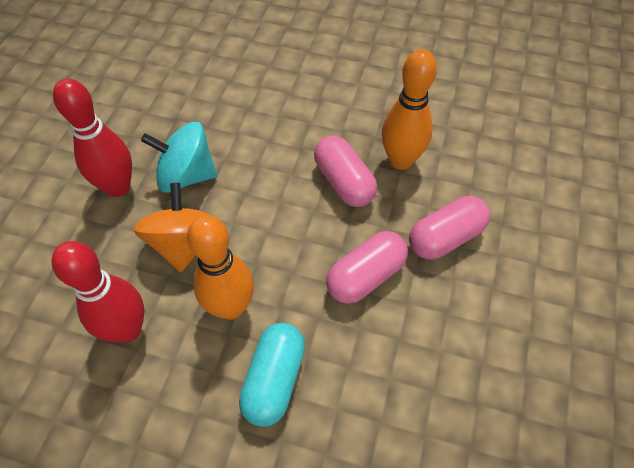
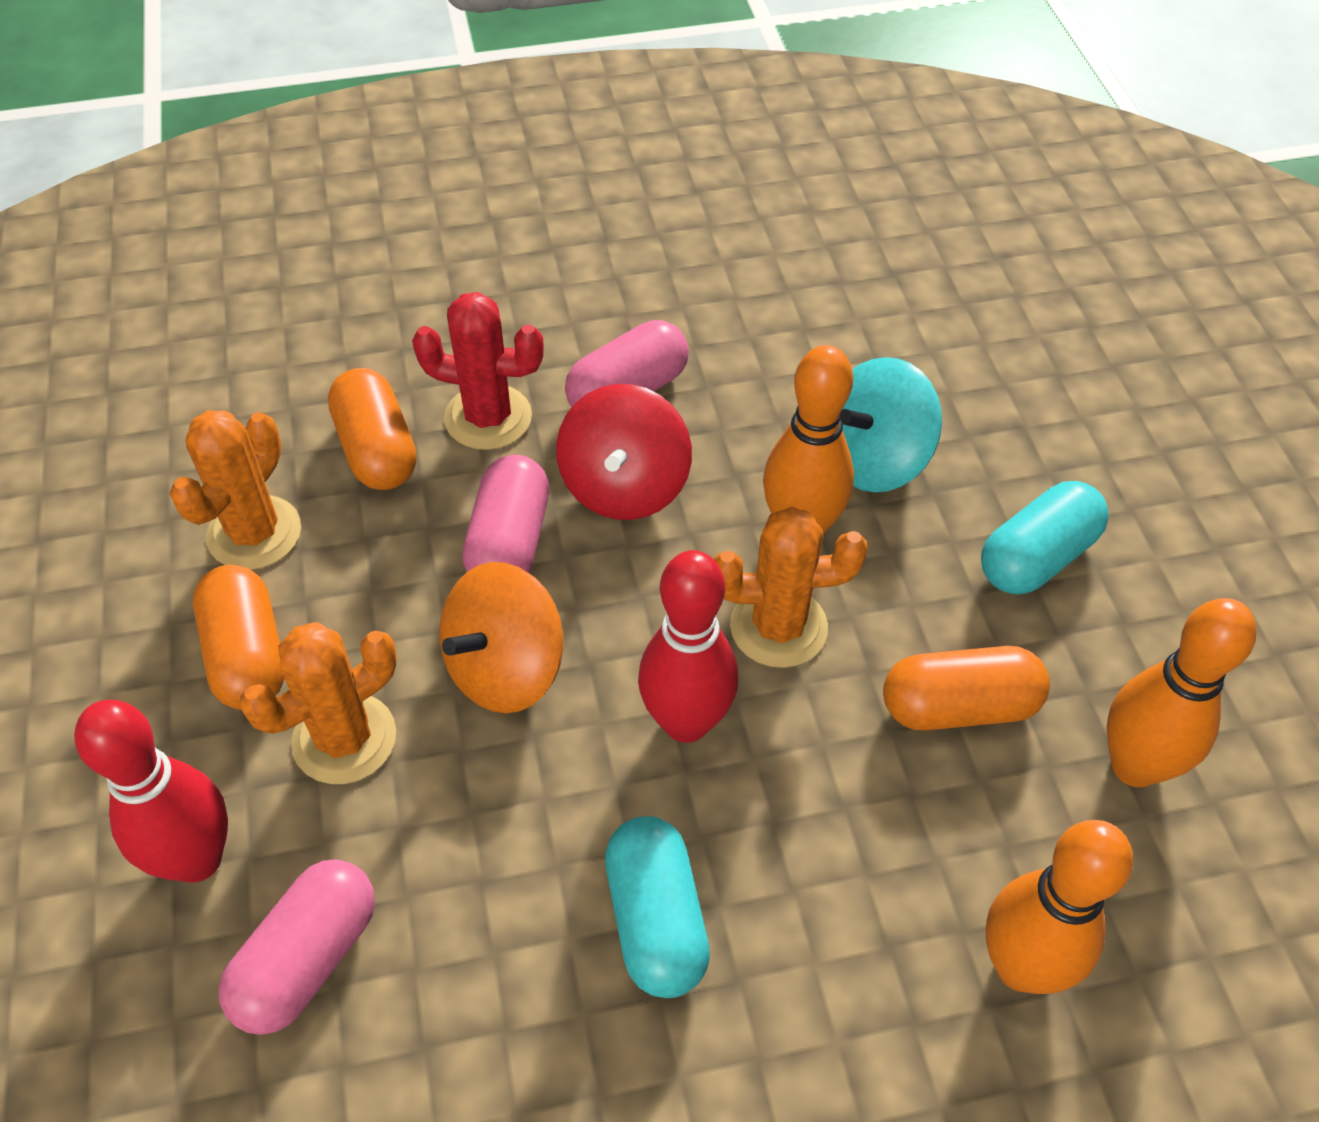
orange bowling pin: [187,215,254,320] [382,49,437,170] = 2 -> [763,345,854,534] [986,820,1133,994] [1107,598,1257,787] = 3
orange cactus: none = 0 -> [169,410,301,570] [239,622,397,784] [714,506,868,668] = 3
orange capsule: none = 0 -> [193,565,284,710] [328,368,417,490] [883,646,1050,731] = 3
red cactus: none = 0 -> [412,292,544,450] = 1
red spinning top: none = 0 -> [556,384,692,520] = 1
turquoise capsule: [239,323,305,427] = 1 -> [605,816,710,998] [981,481,1109,594] = 2

